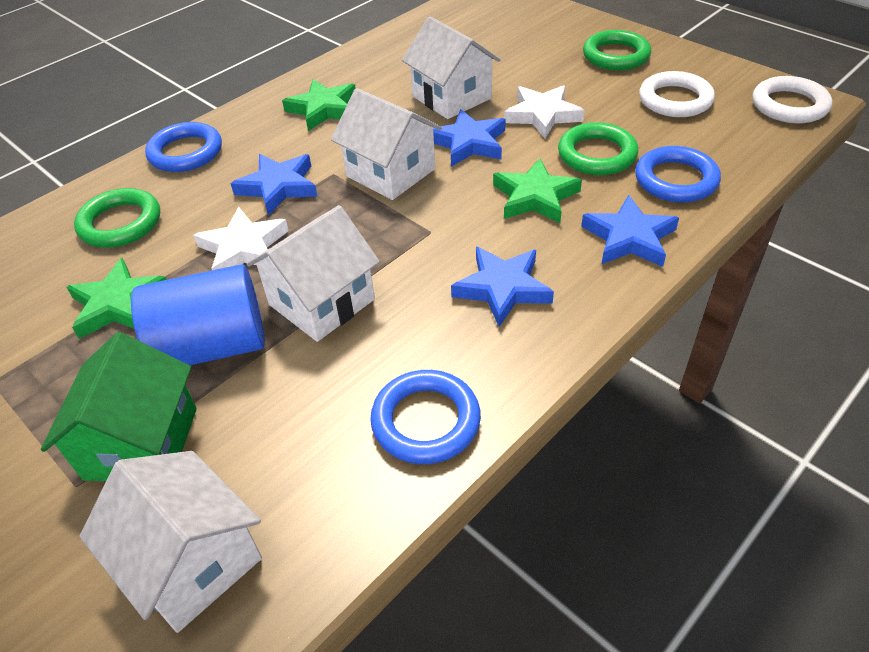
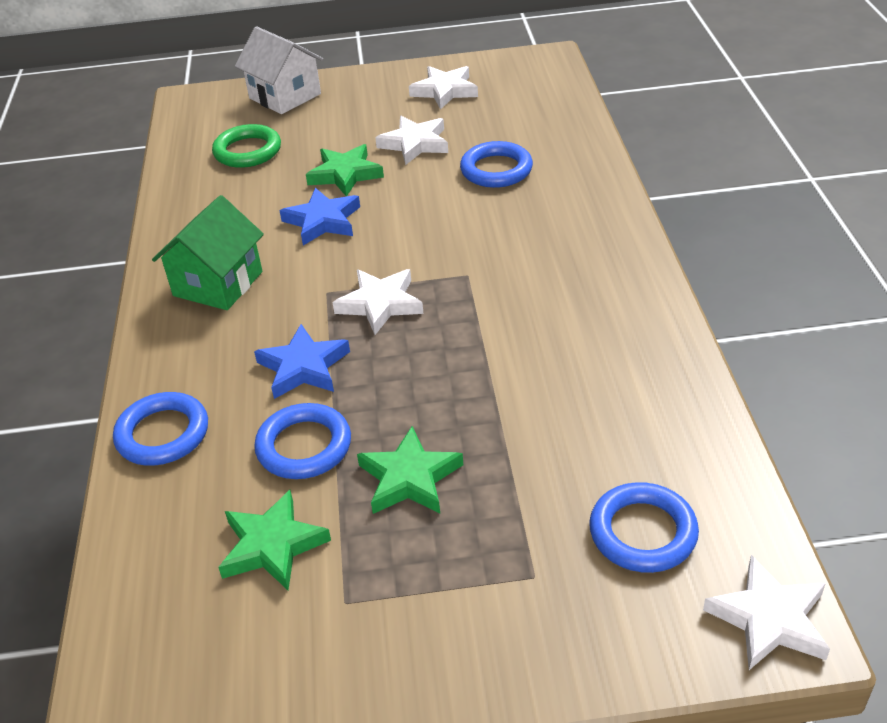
blue cylinder: [131,264,265,365] = 1 -> none = 0
blue ring: [145,122,222,172] [370,370,481,464] [635,146,721,202] = 3 -> [113,392,208,466] [254,403,351,479] [460,141,533,188] [589,482,699,573] = 4
blue star: [231,154,318,215] [433,109,506,167] [451,247,554,327] [581,195,679,267] = 4 -> [254,324,350,399] [280,188,360,245] = 2
green ring: [74,188,160,248] [558,122,638,175] [583,30,651,70] = 3 -> [212,124,281,168] = 1
white house: [79,451,262,633] [247,205,380,342] [331,88,442,200] [402,16,501,119] = 4 -> [235,26,323,114] = 1
white ring: [639,71,715,117] [753,76,832,123] = 2 -> none = 0
white star: [193,207,289,270] [504,85,584,138] = 2 -> [333,269,424,335] [375,116,448,165] [409,66,478,110] [703,555,830,670] = 4

